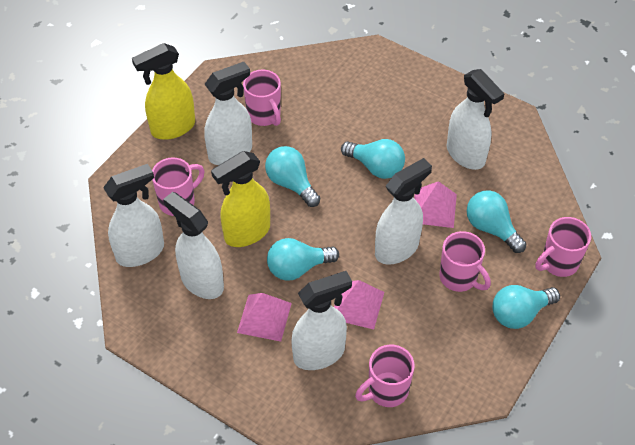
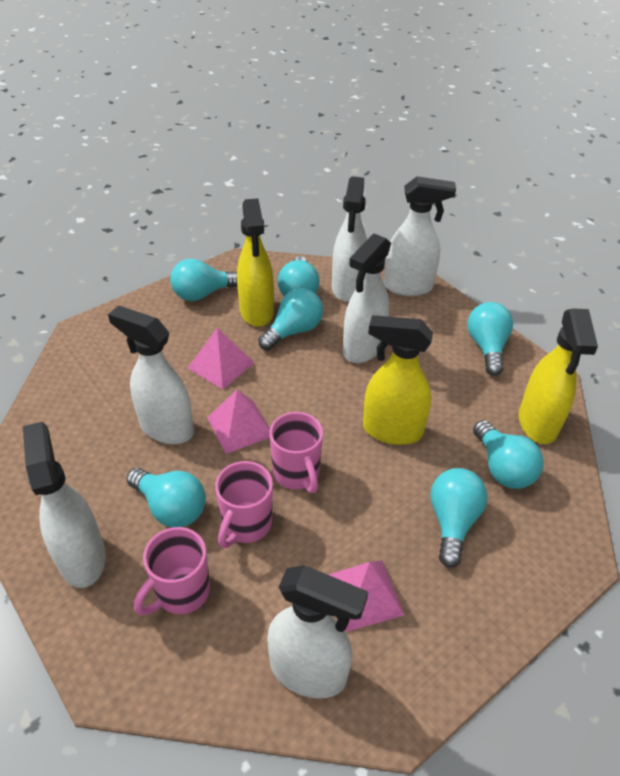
pink mug: [152,157,204,216] [243,70,281,126] [355,345,415,407] [439,231,491,292] [535,217,591,277] = 5 -> [134,527,210,615] [215,461,273,548] [269,412,323,493] = 3
turquoise light bulb: [265,146,320,207] [267,238,339,281] [341,139,405,179] [467,190,526,253] [493,285,560,329] = 5 -> [126,468,206,528] [170,259,237,301] [258,288,323,350] [278,256,320,296] [430,468,487,568] [467,302,513,376] [473,420,543,489] = 7
yellow spray bottle: [132,43,195,140] [211,151,270,247] = 2 -> [237,198,274,327] [363,315,433,445] [519,308,598,444] = 3

